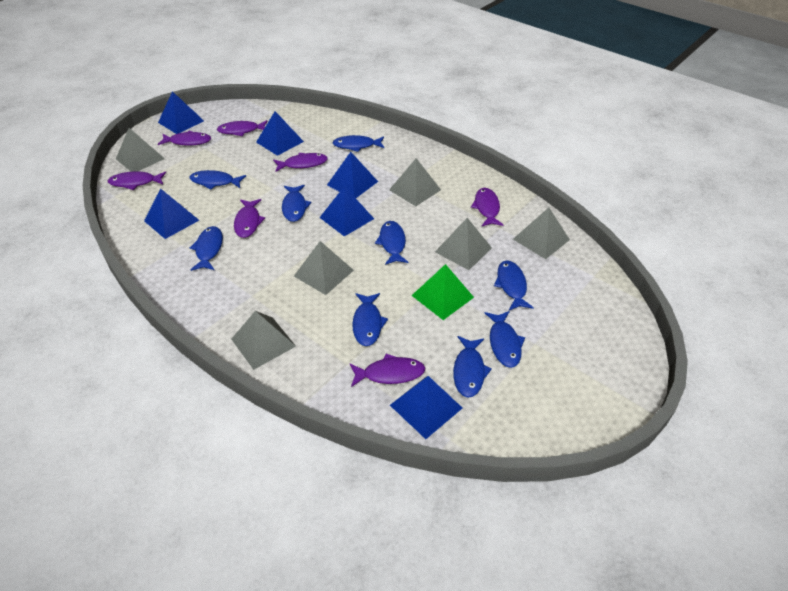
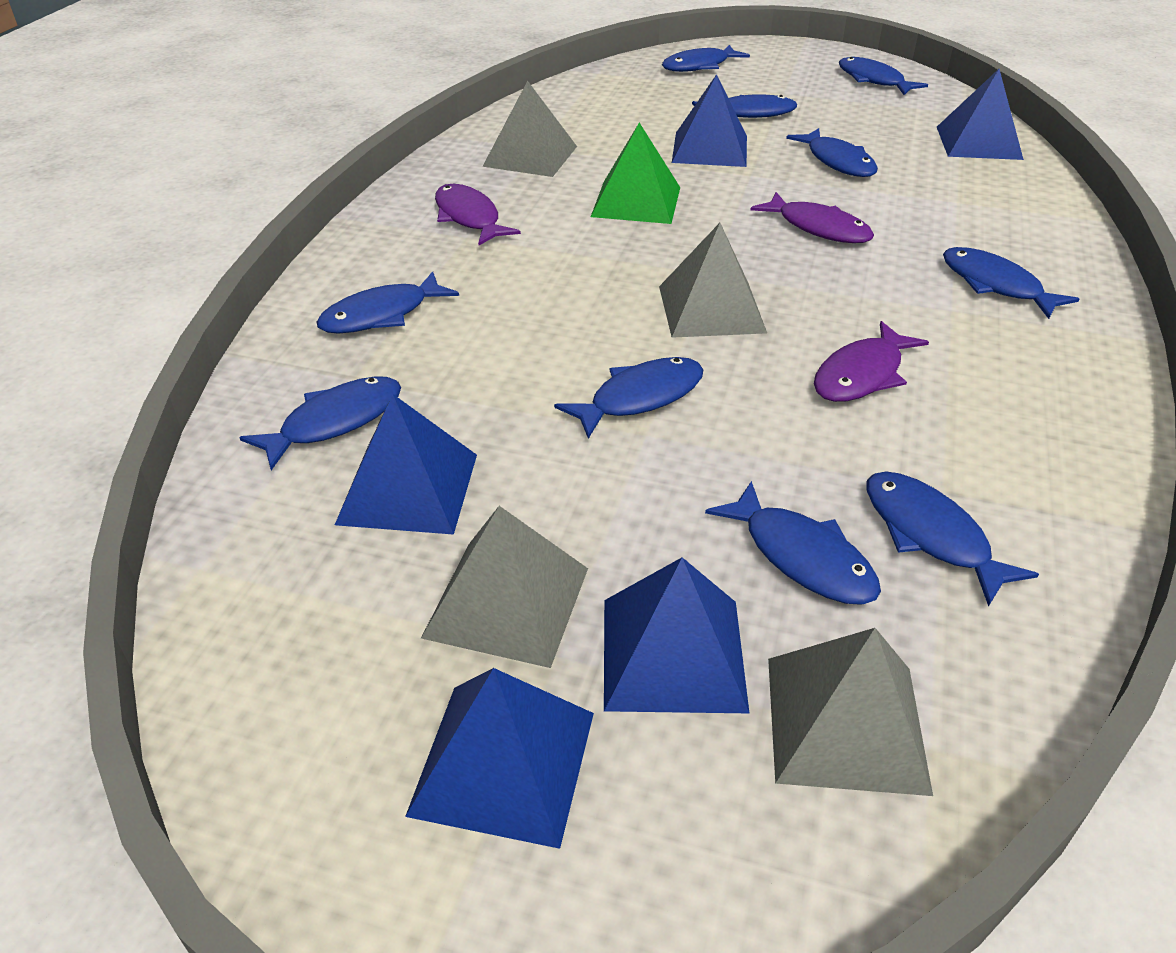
blue fish: [189,170,246,190] [190,226,223,271] [282,185,311,222] [332,135,384,152] [352,293,388,346] [375,221,408,265] [453,336,492,398] [485,311,525,368] [494,260,534,310] = 9 -> [239,376,401,470] [316,271,459,334] [554,357,703,439] [662,45,750,72] [692,94,797,118] [705,481,881,605] [786,128,878,177] [839,57,928,95] [866,471,1039,607] [943,247,1079,319] = 10
blue pyramid: [144,188,199,239] [158,91,204,134] [256,111,304,156] [319,186,374,237] [327,152,378,198] [390,376,462,439] = 6 -> [335,394,477,535] [405,668,594,849] [604,557,749,713] [672,74,747,167] [937,69,1024,160] = 5
grey pyramid: [116,128,165,172] [231,311,296,370] [294,241,354,295] [389,158,441,206] [435,218,492,270] [513,208,570,259] = 6 -> [421,506,588,668] [482,81,577,177] [659,223,767,338] [768,628,933,796] = 4
purple fish: [108,171,166,190] [158,131,211,146] [217,120,268,136] [234,199,265,238] [273,153,328,172] [350,354,425,387] [471,188,503,226] = 7 -> [435,184,521,245] [751,192,874,243] [814,321,929,402] = 3

